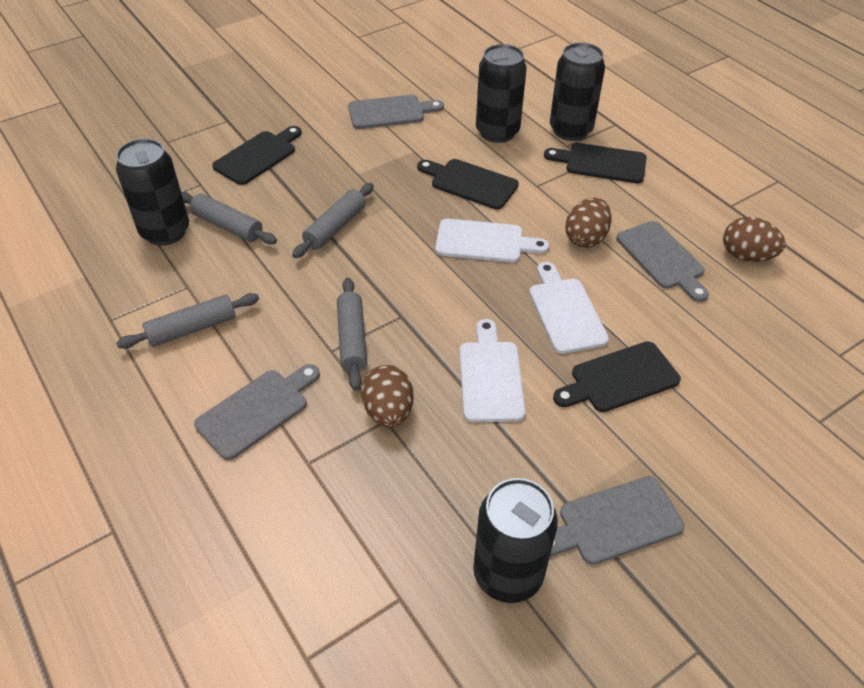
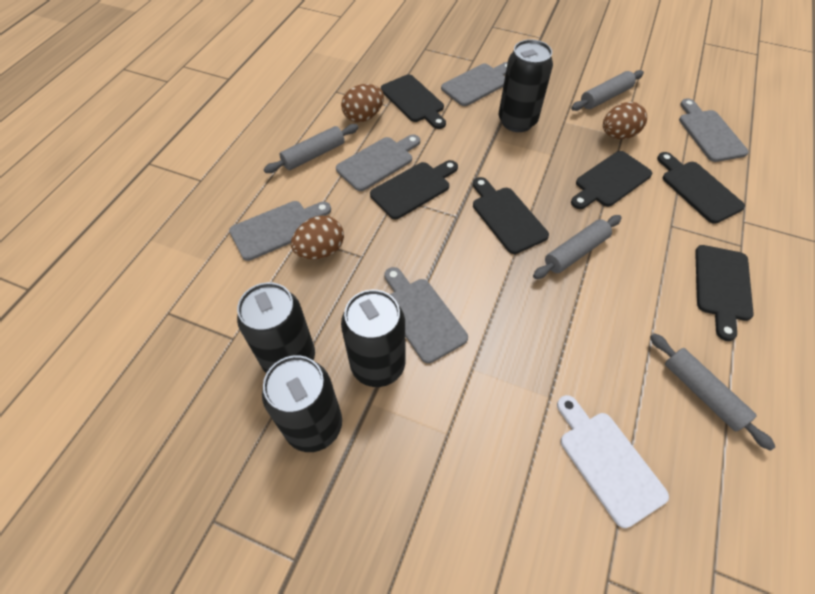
black cutting board: [212,126,302,185] [417,159,519,209] [544,143,647,183] [553,341,681,412] = 4 -> [370,160,458,219] [381,74,446,129] [473,177,549,254] [571,151,652,209] [657,152,745,224] [695,245,754,341] = 6
grey cutting board: [194,364,320,460] [348,95,444,129] [550,476,685,565] [616,221,709,302] = 4 -> [229,201,331,261] [336,134,420,191] [385,267,468,364] [441,62,508,106] [679,98,749,162] = 5
white cutting board: [435,219,549,263] [460,319,525,422] [529,262,609,354] = 3 -> [557,395,669,528] = 1

